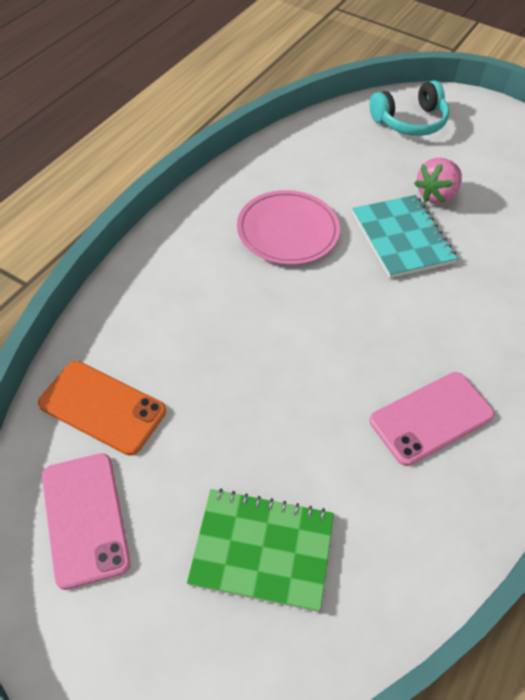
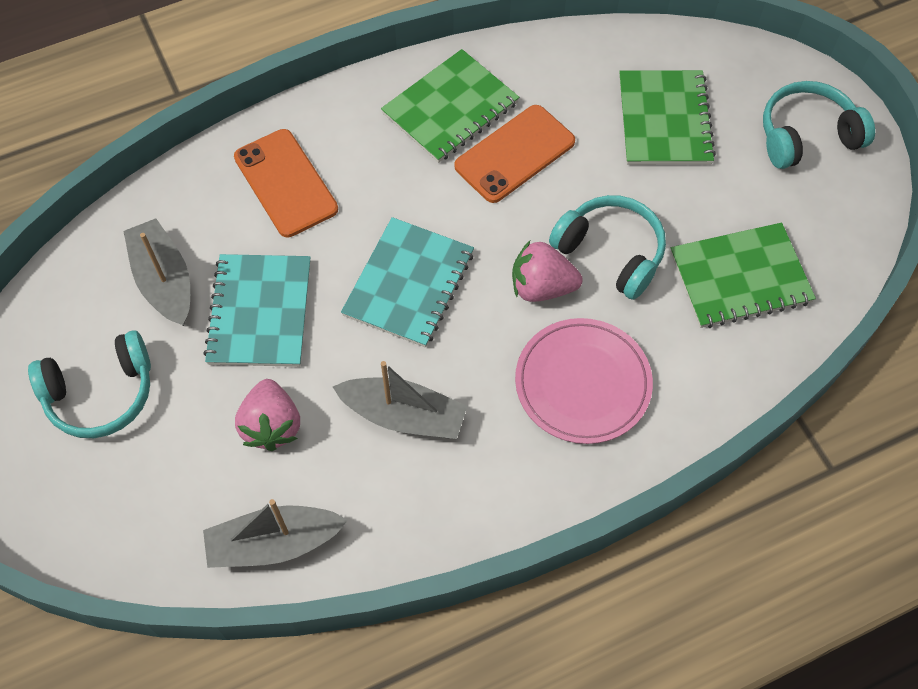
green notebook: [187,489,334,612] = 1 -> [381,49,520,163] [619,70,716,165] [671,223,816,328] = 3
grey boat: none = 0 -> [123,218,190,326] [203,499,348,568] [333,361,467,439] = 3
orange phone: [38,361,166,456] = 1 -> [234,129,338,237] [454,105,575,203] = 2
pink phone: [42,453,131,590] [370,372,495,466] = 2 -> none = 0
pink strawberry: [414,158,462,204] = 1 -> [235,379,300,451] [512,241,582,302] = 2
turquoise headphones: [369,80,449,136] = 1 -> [28,330,151,438] [549,195,666,300] [763,81,875,169] = 3
turquoise notebook: [352,195,458,278] = 1 -> [203,254,311,367] [341,217,474,348] = 2

